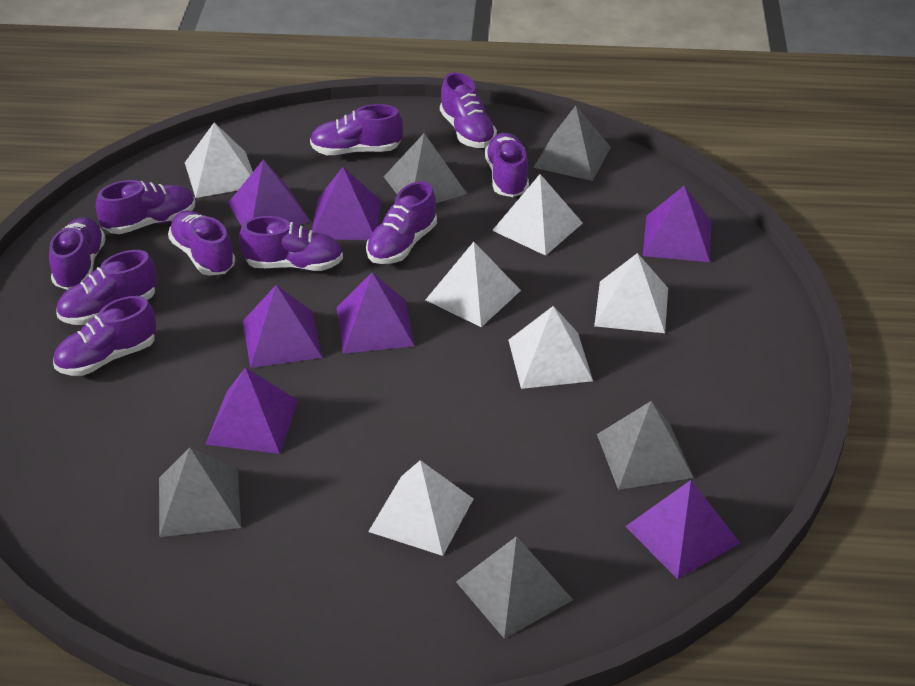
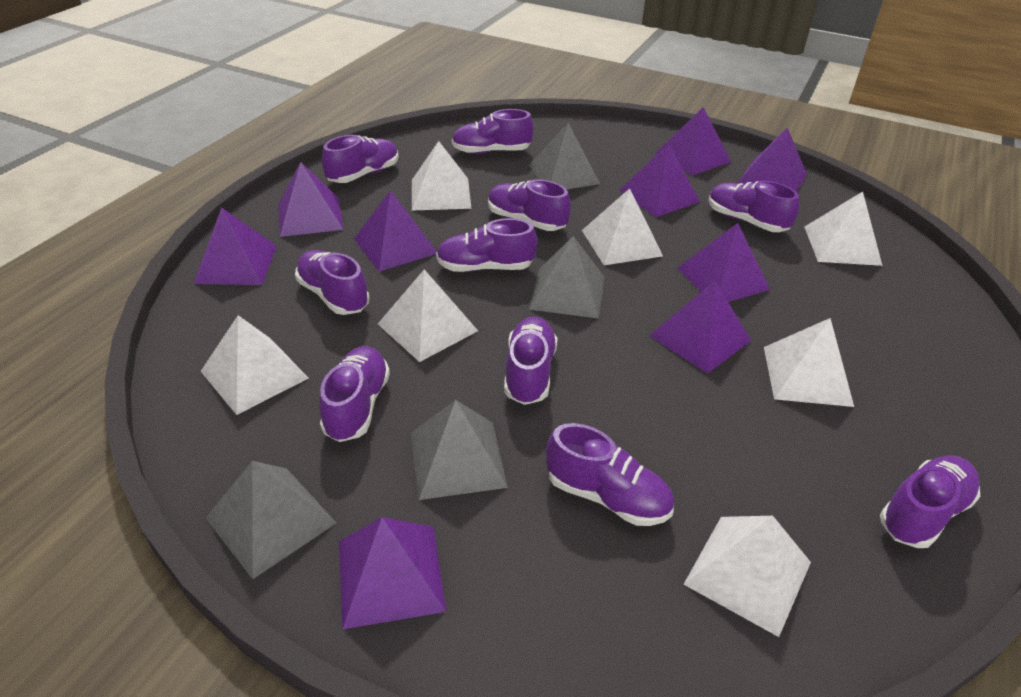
grey pyramid: [159,448,241,537] [384,133,467,203] [456,536,573,639] [533,106,611,181] [597,401,693,490] = 5 -> [206,461,336,579] [411,400,508,500] [529,123,600,189] [529,236,604,319] = 4
purple pyramid: [205,367,298,454] [228,160,311,226] [243,285,322,368] [312,167,381,240] [337,272,414,354] [625,480,740,579] [643,186,711,262] = 7 -> [194,207,277,285] [278,162,344,237] [339,517,446,629] [354,190,437,272] [619,144,700,217] [649,281,751,374] [656,107,731,176] [678,223,770,302] [737,128,807,192] = 9
white pyramid: [185,122,253,198] [368,460,473,556] [426,242,521,327] [492,174,583,256] [508,306,593,389] [594,253,668,333] = 6 -> [201,315,309,415] [378,269,478,362] [412,141,472,211] [582,188,663,265] [684,516,811,637] [764,318,854,407] [804,192,882,266] = 7

